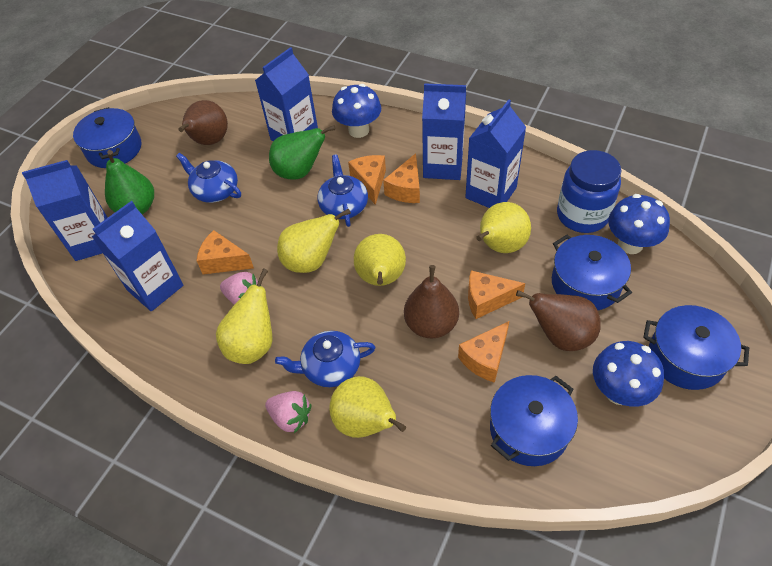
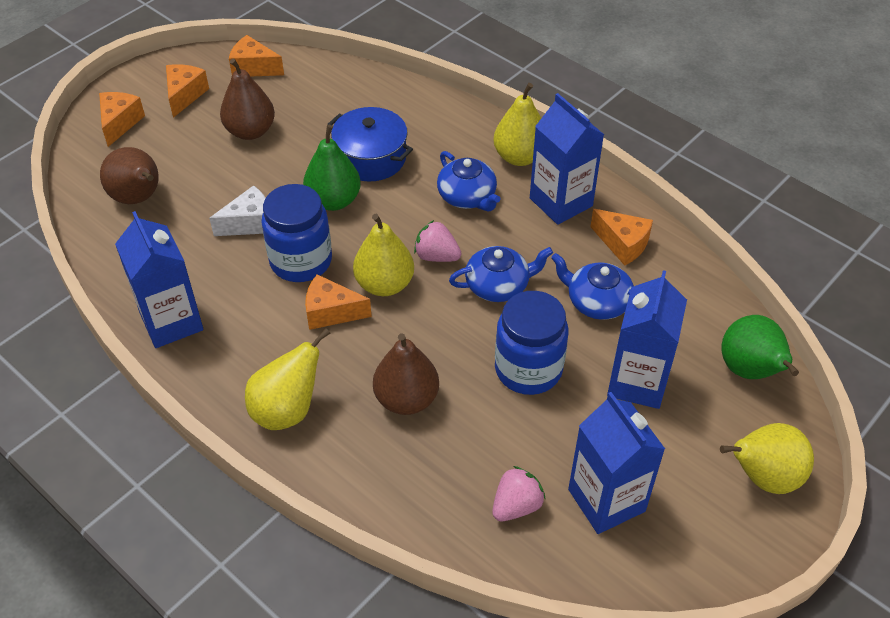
blue carton: [22,160,108,261] [92,201,184,312] [255,47,318,141] [422,83,466,180] [465,99,526,208] = 5 -> [115,211,203,348] [530,93,604,225] [568,392,665,534] [607,270,687,409] = 4
blue jar: [557,150,621,233] = 1 -> [261,184,332,282] [495,291,568,395] = 2
blue mushroom: [332,84,381,138] [593,341,664,407] [608,194,670,254] = 3 -> none = 0
blue pot: [73,107,141,168] [490,375,578,466] [552,235,632,310] [643,305,749,390] = 4 -> [327,107,413,181] = 1
white cheese: none = 0 -> [209,185,265,236] = 1
yellow pear: [216,268,272,364] [277,208,351,273] [329,376,406,438] [354,234,406,286] [476,202,531,253] = 5 -> [245,328,330,430] [353,214,414,296] [493,83,541,166] [720,423,814,494] = 4

